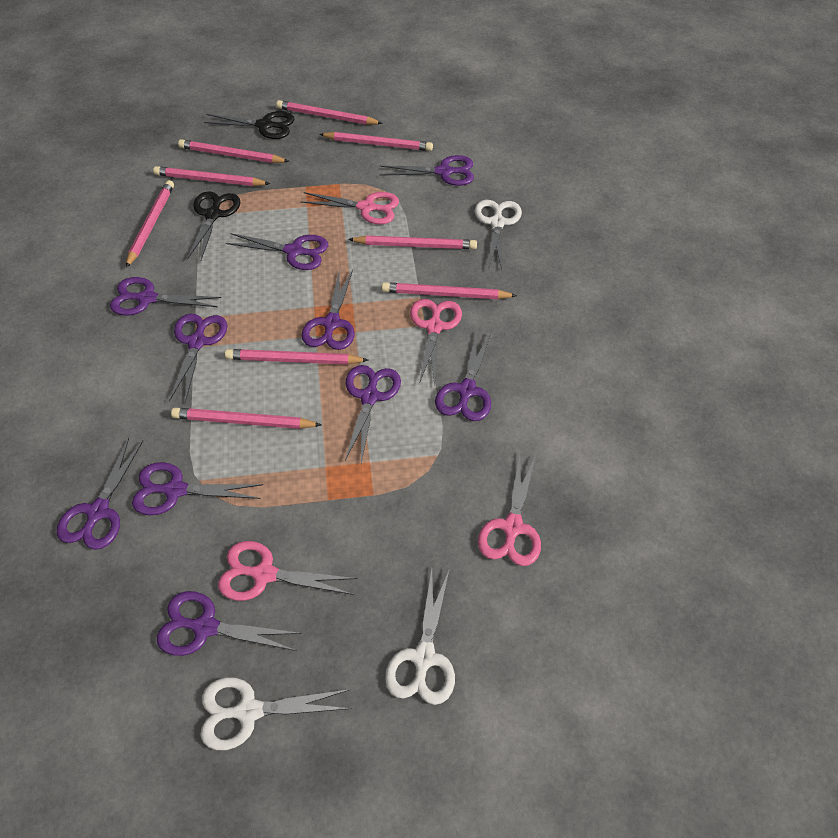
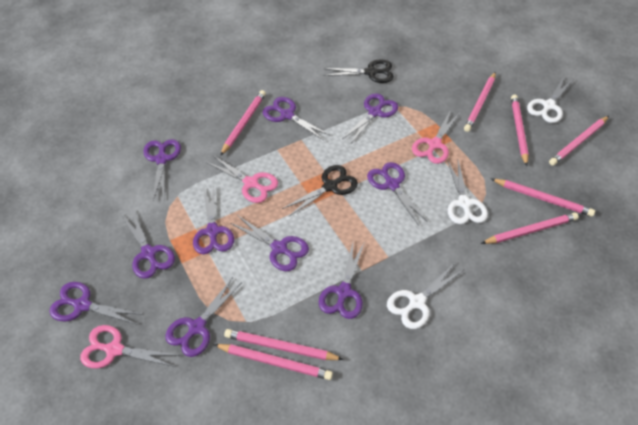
pink pencil: [126,180,174,268] [153,166,270,186] [171,408,321,429] [178,139,289,163] [225,349,369,365] [276,100,383,125] [319,132,433,151] [348,235,477,249] [382,282,517,299] = 9 -> [214,344,333,380] [220,90,266,156] [224,329,344,360] [464,72,496,132] [481,212,579,244] [491,179,595,217] [511,95,529,166] [549,116,609,166] = 8
pink scissors: [218,541,357,601] [300,192,399,224] [410,299,462,385] [478,454,541,566] = 4 -> [80,325,177,368] [206,155,278,203] [412,110,460,164] = 3

